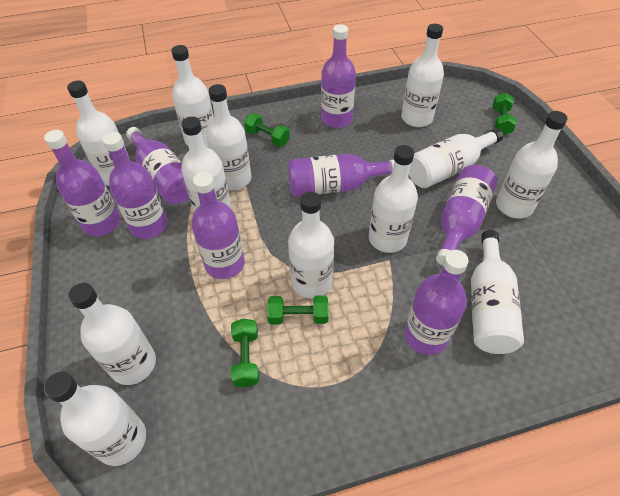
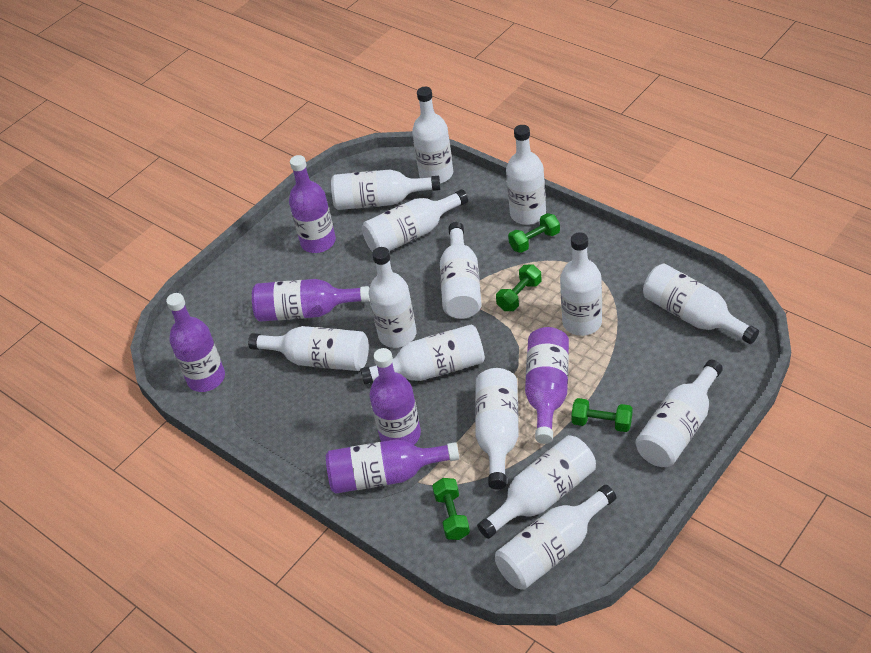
purple bottle: [44,130,120,236] [102,132,168,239] [126,127,189,204] [191,172,245,279] [288,154,394,197] [321,24,356,128] [404,250,469,355] [436,165,497,265] = 8 -> [166,293,225,392] [252,279,370,322] [289,155,336,253] [326,439,459,494] [369,348,421,445] [525,327,569,444] = 6
white bottle: [44,372,146,466] [67,80,129,186] [68,283,156,385] [171,45,214,147] [181,117,232,212] [206,84,251,190] [288,191,334,299] [369,145,418,253] [401,24,444,127] [409,128,503,188] [471,230,524,354] [496,111,568,219] = 12 -> [248,326,369,371] [331,170,440,210] [360,325,485,385] [362,189,468,252] [369,247,417,348] [412,87,453,184] [440,222,482,319] [475,368,519,490] [477,435,596,539] [495,485,616,590] [506,125,546,225] [560,232,602,336] [635,360,723,467] [643,264,759,344] = 14

